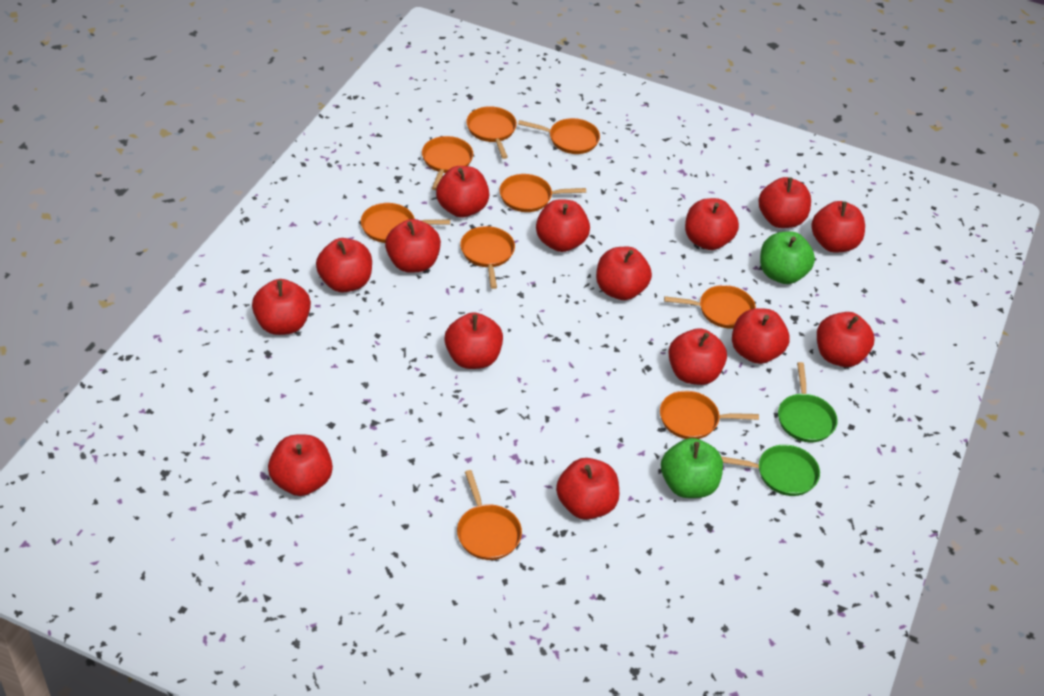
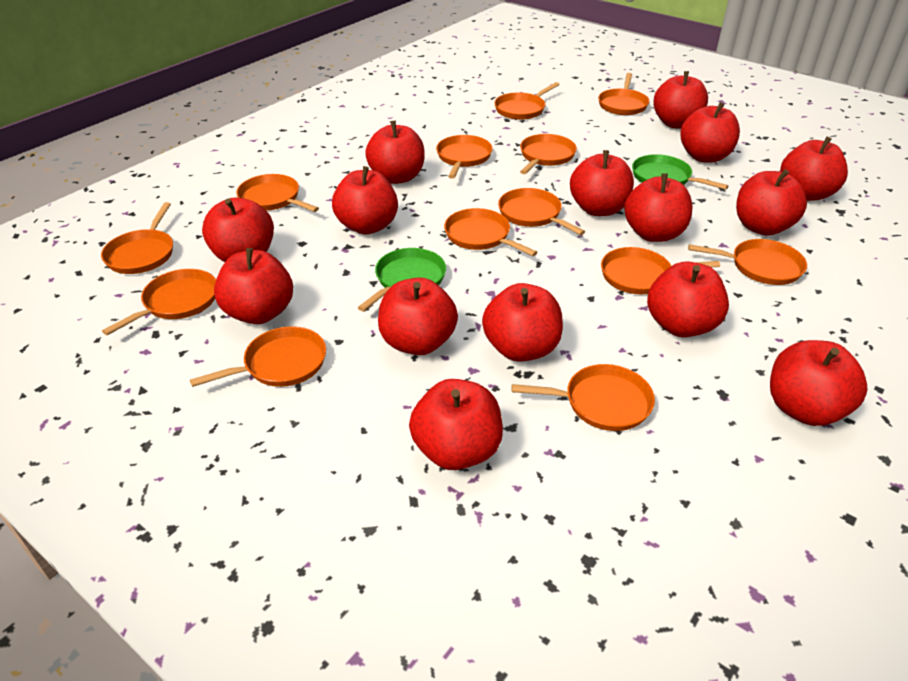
green apple: [661,438,723,498] [760,231,815,284] = 2 -> none = 0
orange pan: [361,203,450,243] [422,136,473,190] [457,470,522,560] [460,226,515,289] [466,106,517,159] [499,174,586,212] [518,118,600,154] [660,391,759,439] [664,285,756,329] = 9 -> [101,202,173,274] [102,269,216,335] [190,326,326,387] [236,174,319,212] [436,135,493,179] [444,208,537,256] [494,82,560,120] [498,188,585,235] [512,364,655,431] [520,134,577,174] [598,73,649,115] [601,247,720,294] [688,239,807,285] = 13

